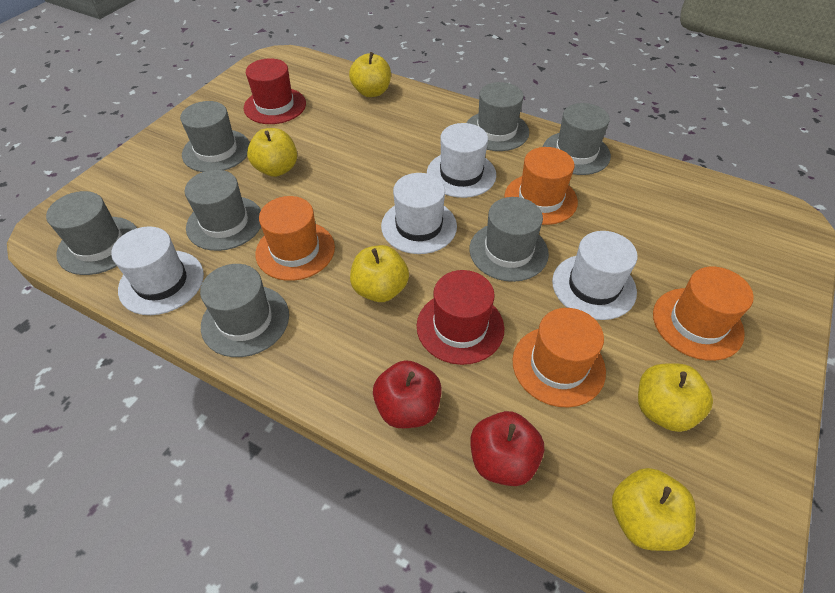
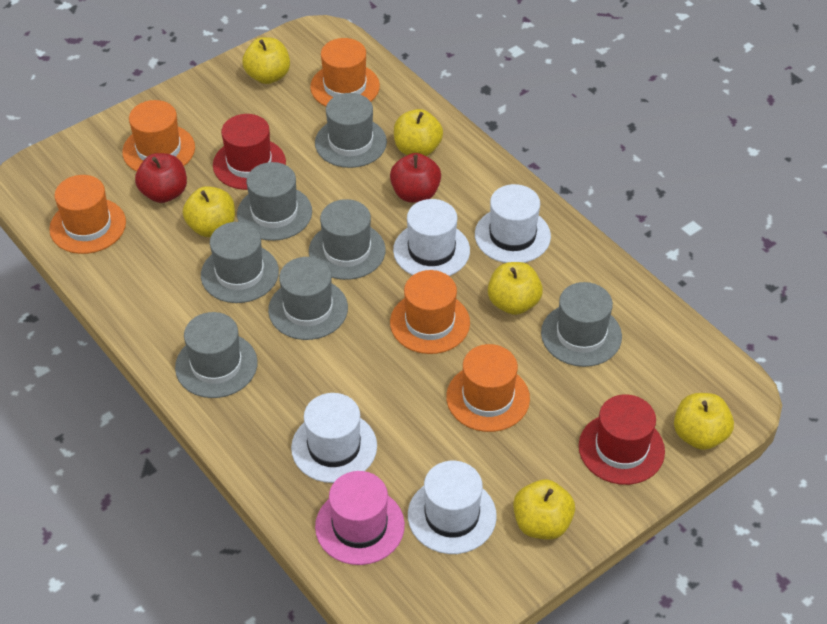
orange hat: [255,196,335,281] [504,147,578,225] [513,308,606,408] [653,266,754,361] = 4 -> [49,175,126,254] [122,100,195,172] [310,38,380,106] [390,270,470,354] [446,344,530,432] = 5
pink hat: none = 0 -> [315,471,405,565] = 1
yellow apple: [247,128,297,177] [349,52,391,97] [350,245,409,302] [612,468,696,551] [638,363,713,432] = 5 -> [183,186,235,237] [242,37,290,84] [394,109,443,156] [488,262,543,315] [513,479,575,540] [674,393,734,450] = 6

